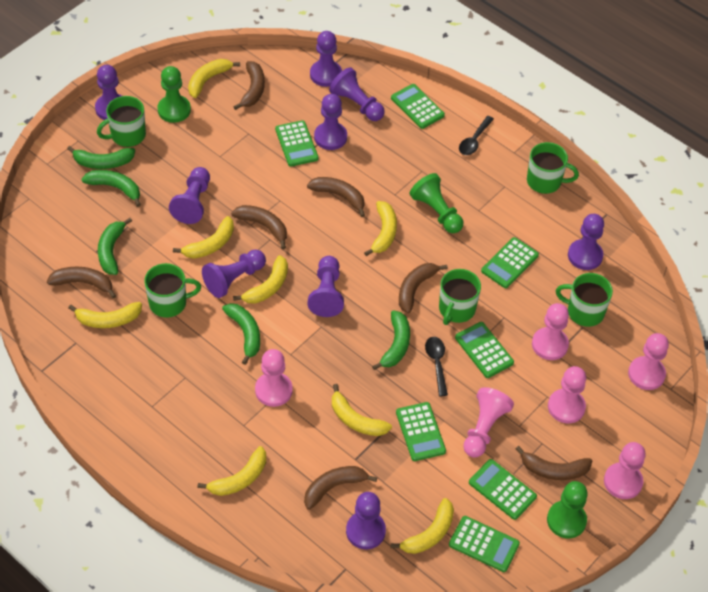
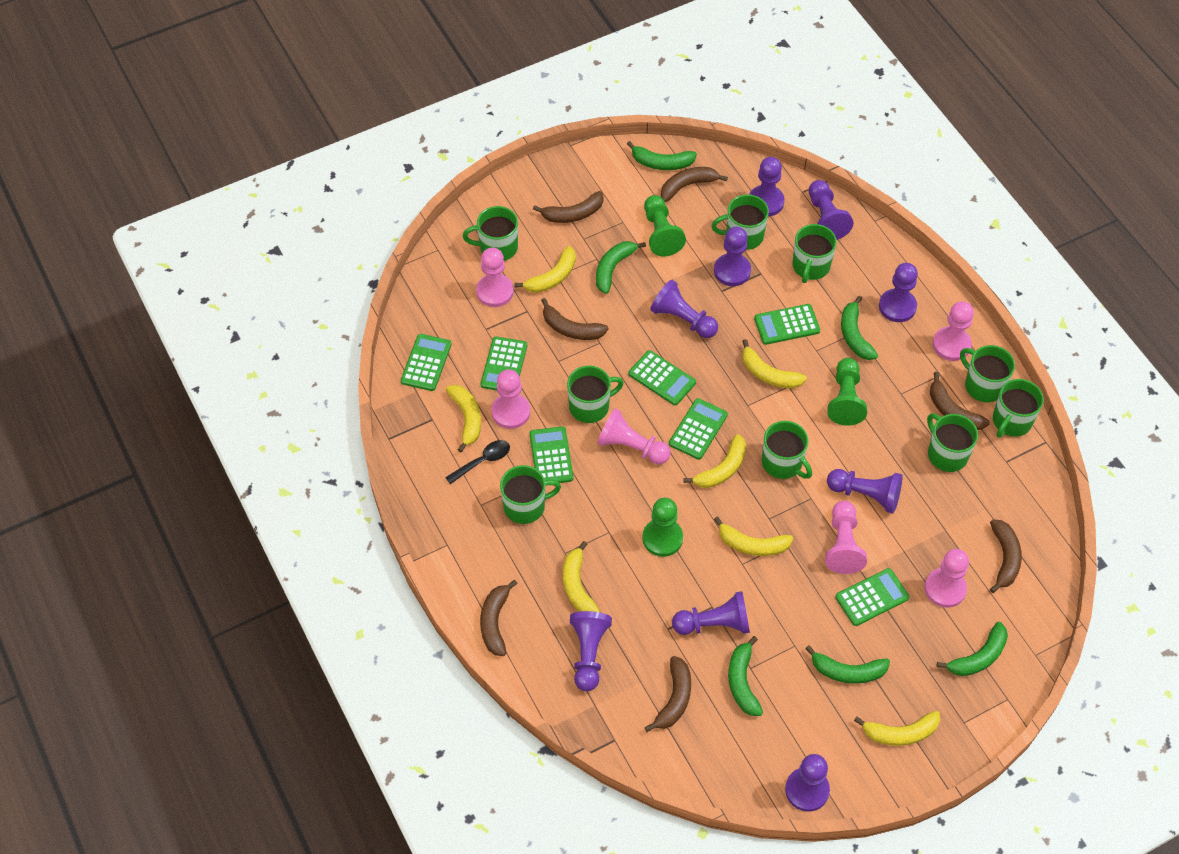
black spoon: [425,337,448,396] [459,116,494,155] = 2 -> [445,440,510,484] = 1
green banana: [67,146,135,169] [81,170,141,207] [98,218,132,275] [222,303,260,365] [372,310,410,370] = 5 -> [596,241,646,294] [627,141,697,170] [728,636,763,716] [805,645,890,684] [841,296,878,360] [936,622,1008,676] = 6
green mug: [97,96,146,147] [144,263,201,318] [439,269,481,325] [527,142,579,194] [556,273,613,327] = 5 -> [463,206,518,261] [500,465,561,524] [567,366,624,423] [711,194,769,250] [762,421,812,479] [792,224,837,283] [927,413,978,472] [960,345,1015,402] [993,379,1044,438] = 9
yellow banana: [69,302,142,328] [173,216,234,259] [188,59,240,98] [197,446,266,496] [233,255,288,304] [332,384,392,436] [364,201,397,256] [391,498,454,554] = 8 -> [446,385,481,452] [514,246,576,293] [563,541,600,612] [684,434,746,488] [714,517,793,556] [742,339,807,388] [854,711,940,746] = 7

